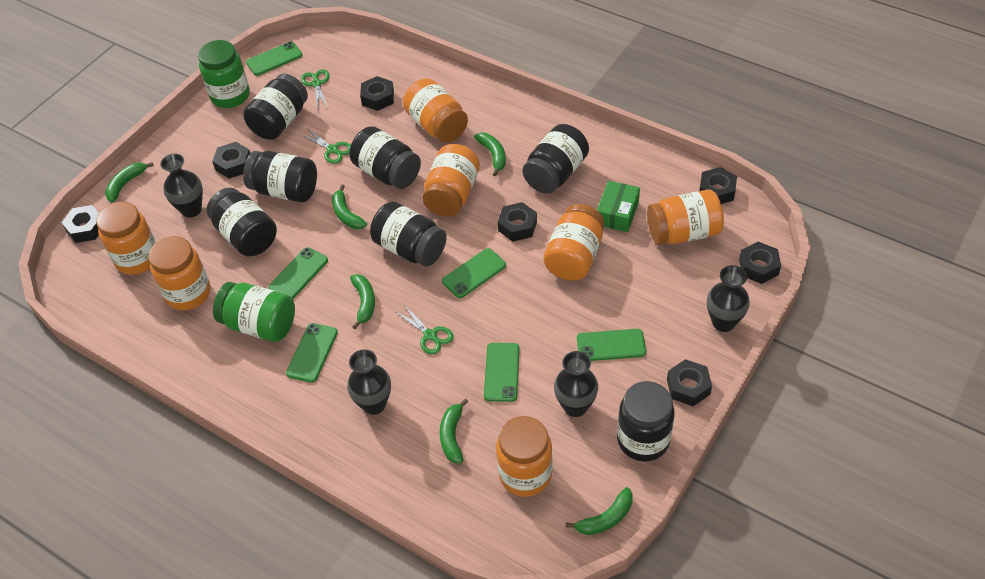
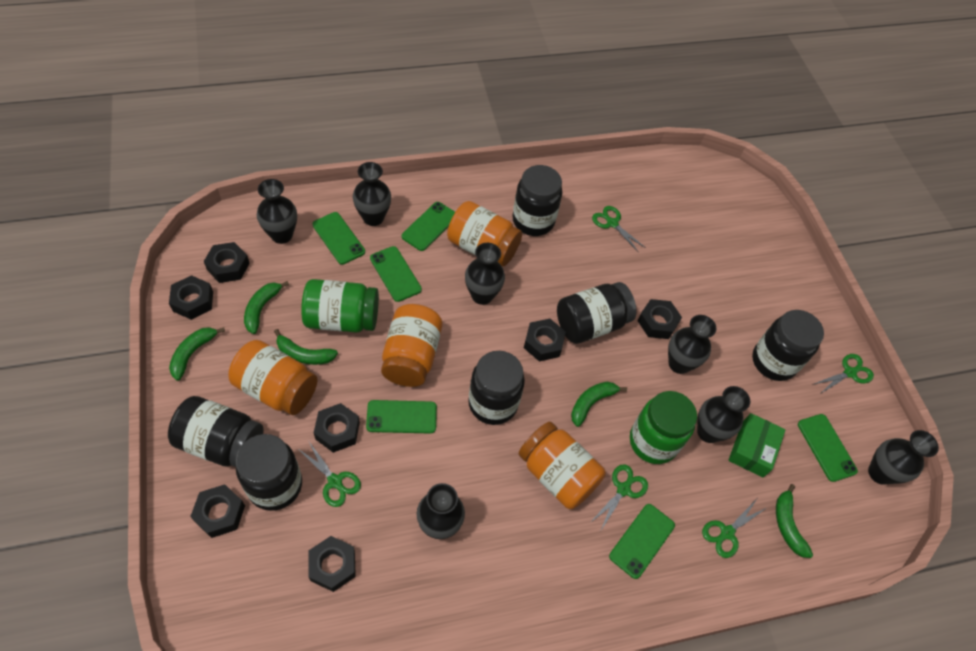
black jar: [207,188,277,256] [243,74,308,140] [243,151,317,203] [350,126,421,189] [370,201,447,267] [523,124,589,194] [617,381,675,462] = 7 -> [168,396,264,467] [236,434,302,511] [468,351,525,425] [512,165,562,236] [557,282,636,344] [752,310,824,381] = 6
black vase: [160,154,203,217] [347,349,391,415] [554,351,598,417] [707,265,750,332] = 4 -> [257,179,297,244] [353,162,391,226] [417,483,465,539] [465,243,505,305] [668,315,716,374] [697,386,750,443] [868,430,939,485] = 7
green banana: [105,162,154,202] [332,184,367,229] [350,274,375,329] [440,398,468,464] [474,132,506,176] [565,487,633,535] = 6 -> [169,327,225,381] [244,281,289,334] [274,329,338,365] [571,382,627,427] [776,484,813,558] = 5
green scissors: [301,69,330,110] [301,128,351,164] [396,305,454,355] = 3 -> [298,442,361,507] [590,464,648,530] [592,206,646,253] [702,499,766,558] [812,354,874,394] = 5
orange jar: [96,202,156,275] [148,236,211,311] [403,78,468,143] [422,144,480,216] [496,416,553,497] [544,204,604,281] [647,189,724,245] = 7 -> [228,340,318,415] [381,304,442,387] [447,201,522,266] [518,422,606,509] = 4

